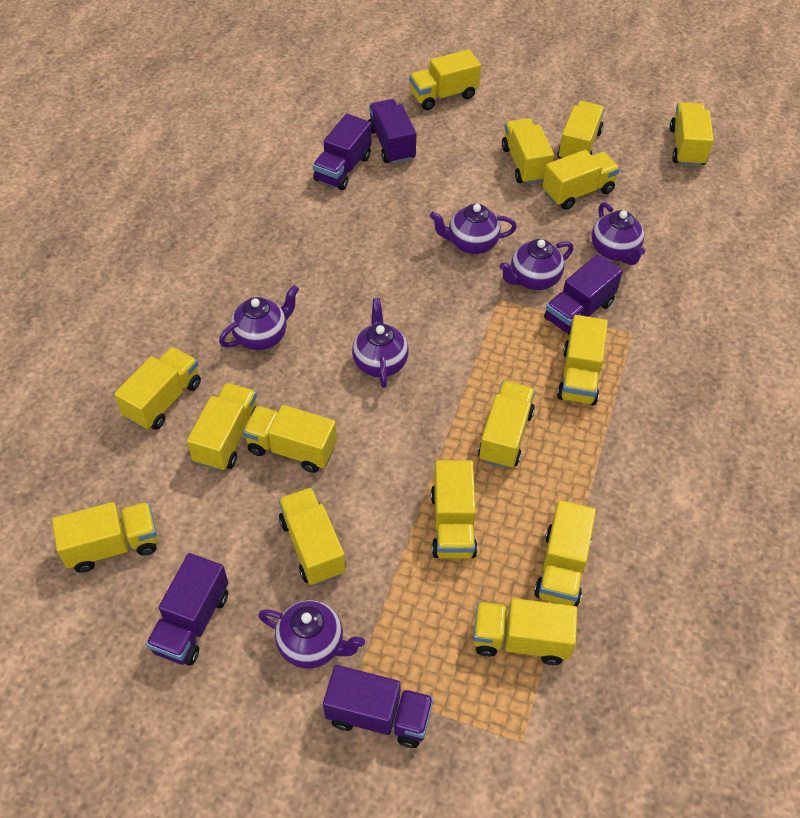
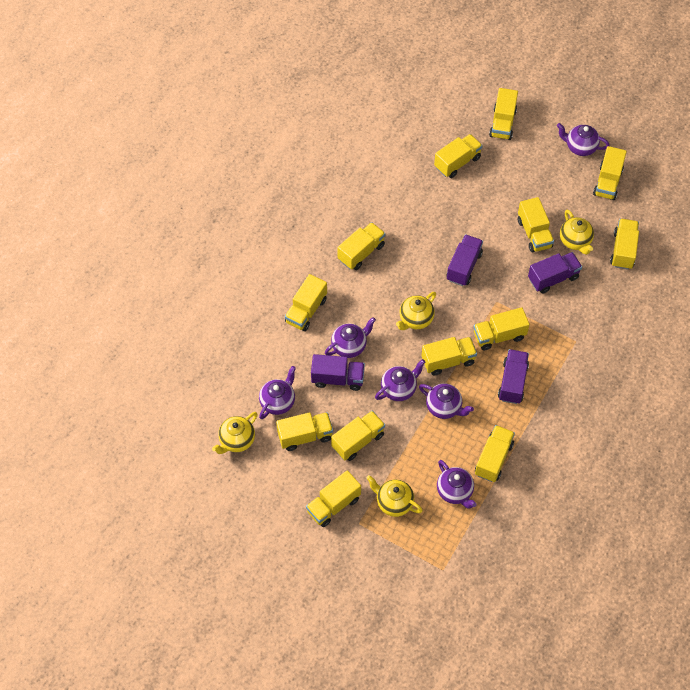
purple truck: [146,553,228,666] [313,114,372,190] [323,665,434,748] [368,99,416,164] [544,254,623,335] = 5 -> [311,354,365,391] [447,234,483,286] [498,349,529,404] [528,252,582,294] = 4
yellow teapot: none = 0 -> [212,412,258,454] [366,475,423,517] [396,292,436,330] [560,210,594,255] = 4
yellow truck: [52,502,158,573] [114,347,201,430] [187,383,257,471] [243,405,337,473] [278,487,346,585] [409,49,481,110] [431,460,477,559] [473,598,577,665] [478,381,535,469] [502,118,554,184] [534,500,596,607] [543,150,620,210] [557,101,605,159] [557,315,608,406] [670,102,714,167] = 15 -> [276,412,333,451] [285,274,327,331] [306,470,361,527] [331,411,385,461] [338,222,386,270] [422,337,477,376] [434,134,483,178] [474,307,530,351] [475,425,515,482] [489,88,518,140] [518,197,554,252] [593,146,627,200] [610,219,639,270] = 13

